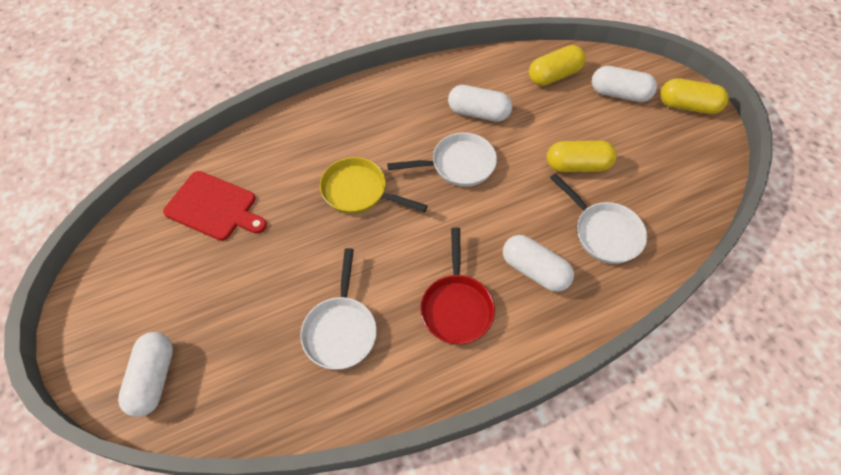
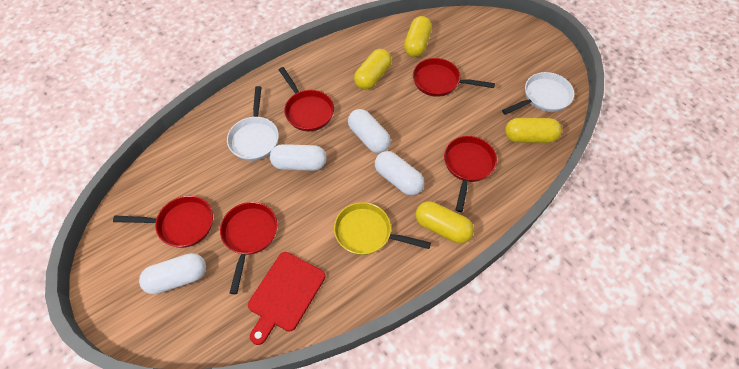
red pan: [420,227,495,345] = 1 -> [113,196,213,248] [220,202,278,294] [279,67,334,131] [413,58,495,97] [444,136,497,212] = 5
white pan: [300,248,377,369] [387,132,497,187] [550,173,647,264] = 3 -> [227,86,279,161] [502,72,574,115] = 2
yellow capsule: [529,45,586,86] [547,140,617,172] [660,78,729,114] = 3 -> [354,49,392,90] [404,16,432,57] [416,201,474,243] [505,118,562,143] = 4

